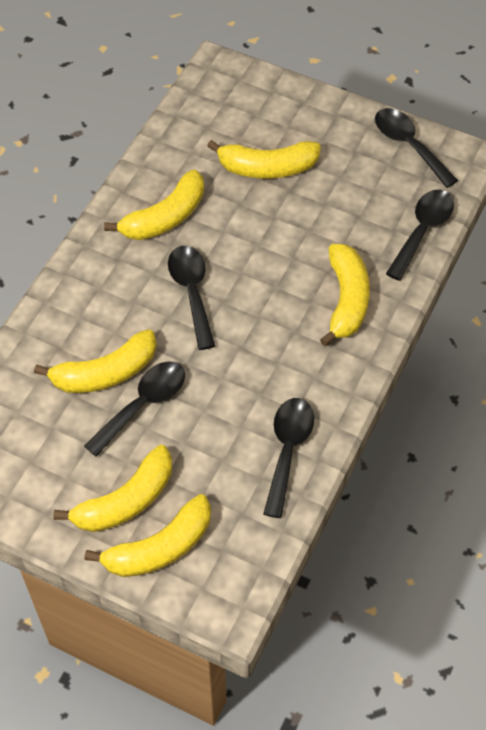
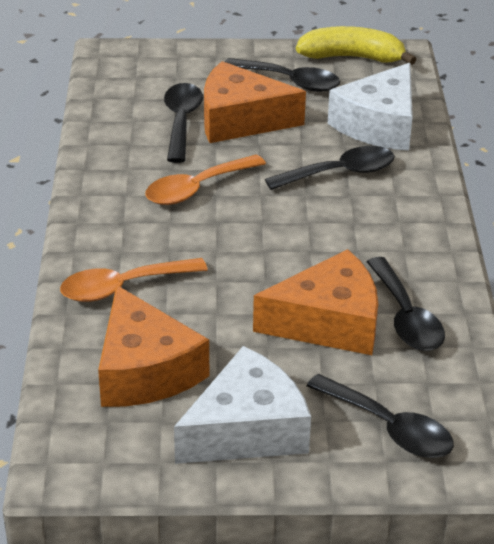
orange cheese: none = 0 -> [98,285,209,407] [204,61,306,143] [253,249,378,355] = 3
orange spoon: none = 0 -> [60,258,208,302] [145,154,266,205] = 2
white cheese: none = 0 -> [174,346,311,464] [327,63,413,151] = 2
yellow banana: [34,329,157,393] [53,445,172,532] [84,494,211,577] [104,169,204,240] [207,140,321,178] [320,244,370,346] = 6 -> [296,26,416,65] = 1

